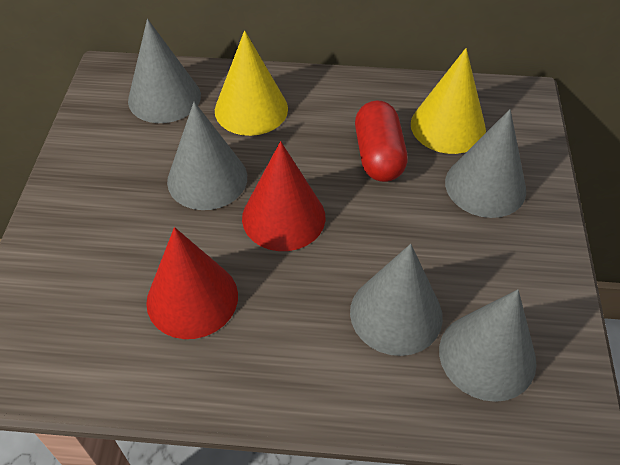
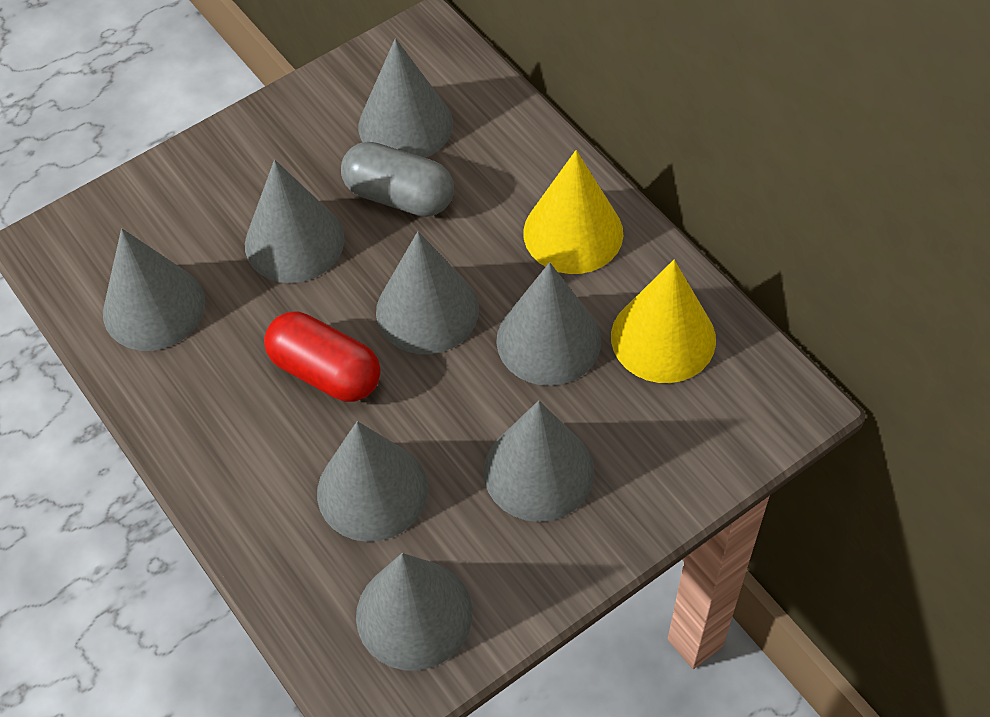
grey capsule: none = 0 -> [341,142,454,217] = 1
grey cone: [128,19,201,123] [167,102,247,210] [350,244,443,356] [439,289,537,402] [445,109,526,218] = 5 -> [103,228,205,351] [245,160,344,283] [317,421,428,542] [356,553,473,671] [358,38,453,158] [376,231,479,354] [484,400,594,522] [496,262,601,386] = 8
red cone: [146,227,238,339] [242,141,326,251] = 2 -> none = 0

